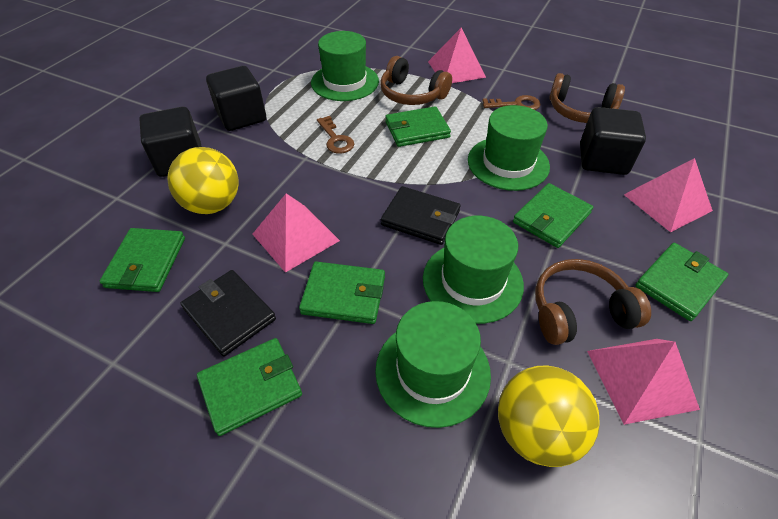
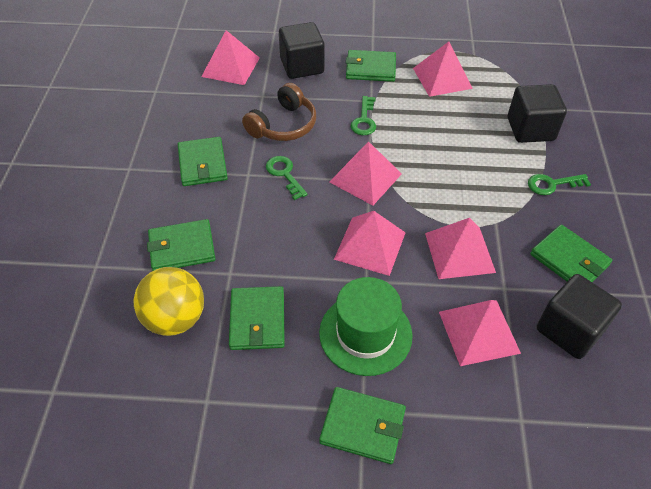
black wallet: [180,270,276,356] [381,186,461,245] = 2 -> none = 0
brown headphones: [380,56,452,105] [535,259,651,345] [549,73,625,123] = 3 -> [242,83,316,141] = 1
brown key: [317,116,354,154] [482,95,540,110] = 2 -> none = 0
green hat: [311,31,379,101] [375,301,491,428] [423,216,524,324] [468,105,550,191] = 4 -> [319,277,413,376] = 1
green key: none = 0 -> [266,156,308,200] [351,96,376,135] [528,174,591,195] = 3
pink pyramid: [253,193,340,273] [428,27,486,83] [587,339,700,425] [624,158,713,232] = 4 -> [201,30,260,85] [329,141,402,206] [334,211,406,276] [413,42,473,97] [425,218,496,279] [439,300,521,366] = 6
yellow ball: [167,147,239,214] [498,365,600,467] = 2 -> [134,267,204,336] = 1

